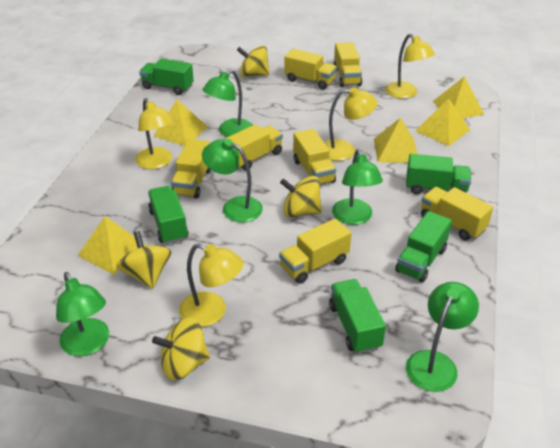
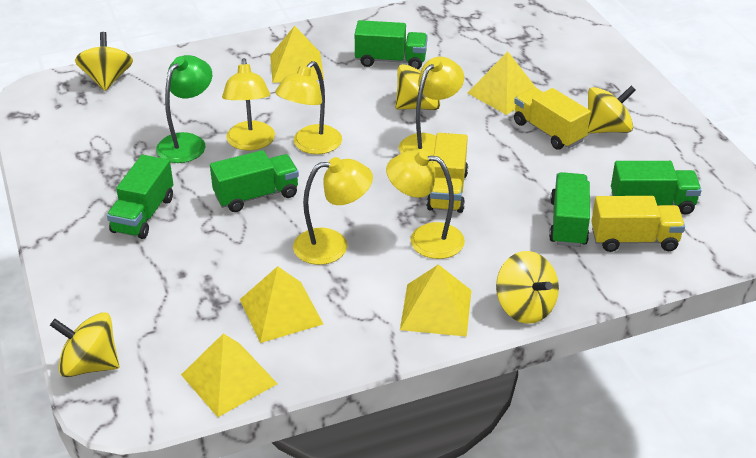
green lamp: [56,272,109,357] [202,139,263,222] [203,70,253,137] [332,149,383,225] [406,282,479,392] = 5 -> [156,55,212,163] = 1
yellow lamp: [135,98,174,169] [179,243,243,327] [324,87,378,161] [385,34,435,99] = 4 -> [222,58,275,151] [275,61,342,154] [293,157,373,265] [386,150,465,259] [399,57,464,163] = 5
yellow spinning top: [116,231,171,289] [152,317,210,380] [237,45,270,77] [280,176,322,218] = 4 -> [50,312,119,377] [75,32,133,91] [395,64,440,110] [496,251,559,324] [588,86,636,134] = 5
yellow truck: [171,139,211,199] [224,124,283,170] [279,218,351,284] [284,49,337,90] [293,129,336,185] [333,42,362,87] [421,187,493,241] = 7 -> [427,133,468,213] [514,87,591,150] [591,196,685,252] = 3

